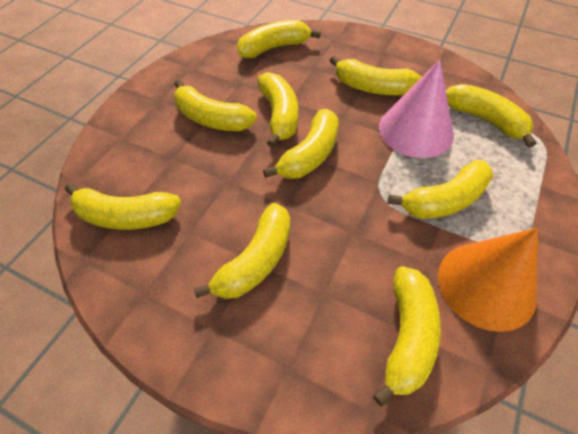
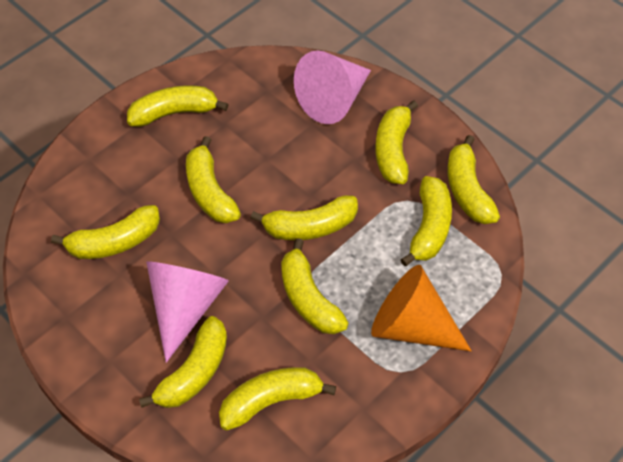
pink cone: [379,60,454,158] = 1 -> [146,261,229,363] [294,51,371,124] = 2

